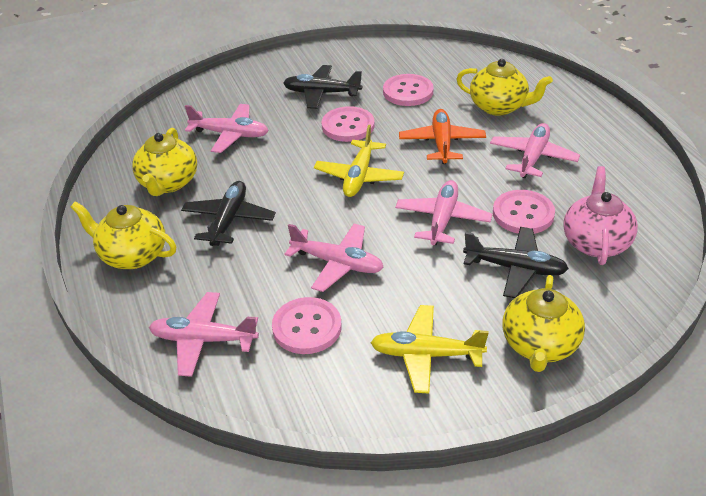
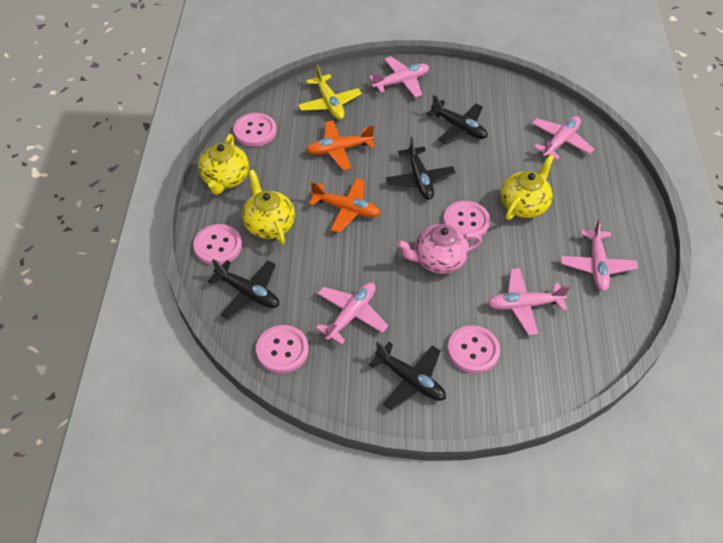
black plane: [181,181,276,246] [283,65,362,109] [463,227,569,298] = 3 -> [208,259,279,320] [369,341,446,410] [386,137,456,200] [426,95,488,144] = 4
orange plane: [399,109,486,164] = 1 -> [307,120,375,170] [309,178,381,233] = 2
pink button: [272,297,341,354] [322,106,375,142] [383,74,434,106] [493,190,555,234] = 4 -> [193,224,242,265] [233,113,277,147] [256,325,309,373] [443,201,490,240] [447,325,500,373] = 5
yellow plane: [314,125,404,197] [370,305,489,394] = 2 -> [298,65,362,120] = 1
yellow teapot: [71,201,176,269] [132,128,197,196] [457,59,553,116] [502,275,585,372] = 4 -> [198,134,249,195] [242,170,295,245] [501,155,554,220] = 3

